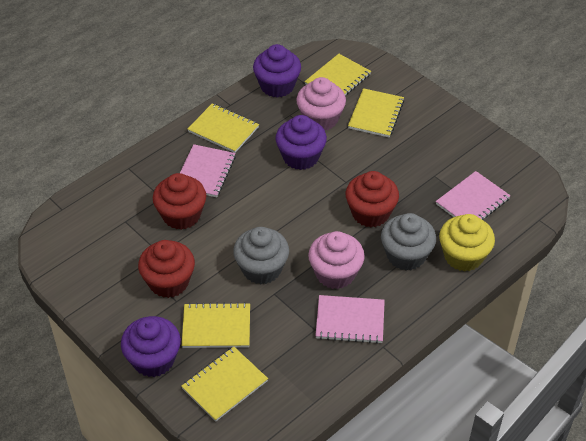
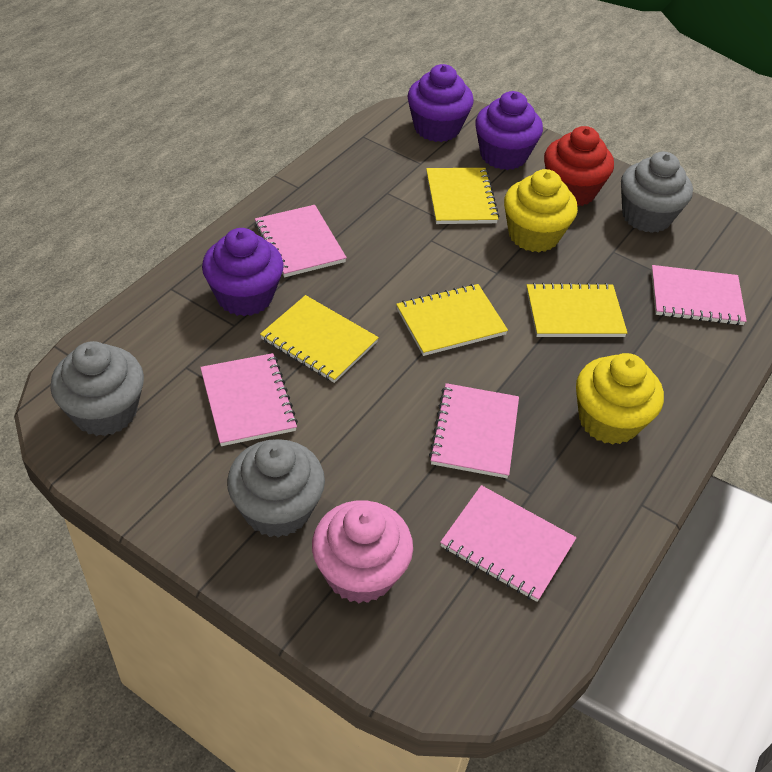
grey cupcake: [233,227,289,284] [381,213,436,271] = 2 -> [50,341,144,436] [227,439,325,538] [621,152,693,233] = 3
pink cupcake: [296,77,346,130] [308,231,365,289] = 2 -> [312,500,413,603] = 1
pink notebook: [180,144,236,197] [315,295,385,344] [436,171,511,220] = 3 -> [200,353,298,446] [255,205,347,277] [429,383,519,478] [440,485,576,602] [651,265,747,326] = 5
red cupcake: [138,240,195,298] [153,173,206,230] [346,171,399,227] = 3 -> [544,126,614,206] = 1
yellow cupcake: [439,214,495,271] = 1 -> [504,169,578,252] [576,353,664,445] = 2
yellow notebook: [181,347,268,422] [182,302,250,348] [188,103,259,153] [304,54,371,95] [348,88,404,137] = 5 -> [260,295,379,383] [396,284,508,356] [426,168,499,224] [526,283,627,337] = 4

